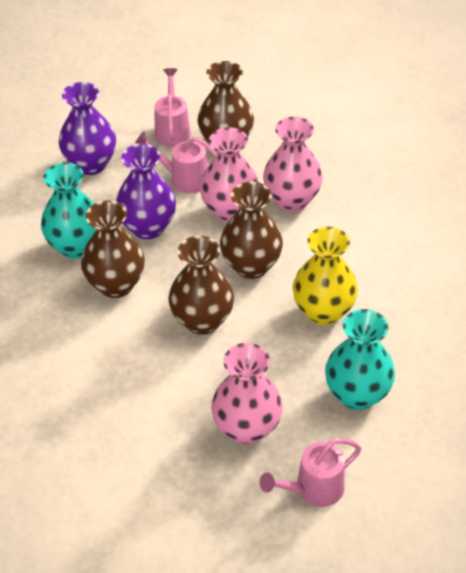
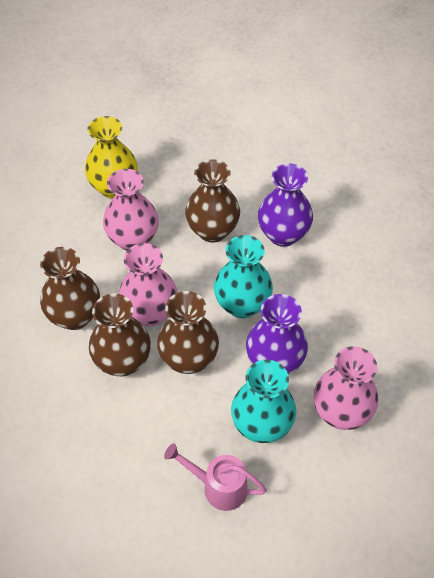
pink watering can: [135,131,217,194] [154,68,191,147] [259,438,361,507] = 3 -> [164,443,267,511] = 1

